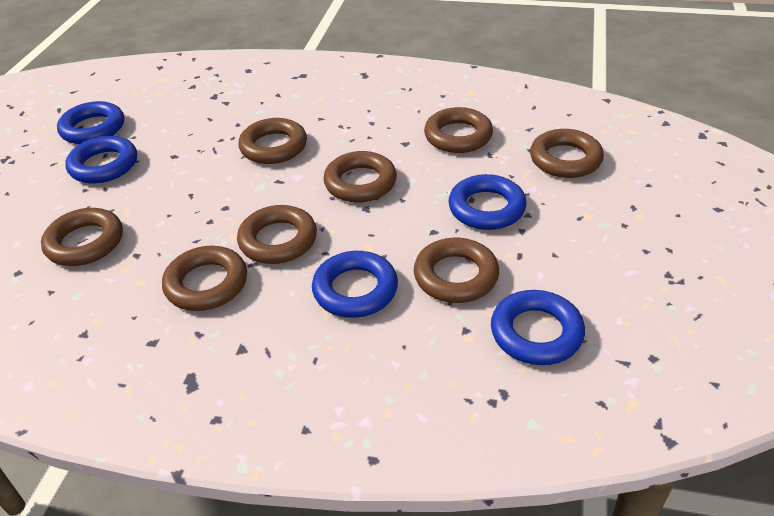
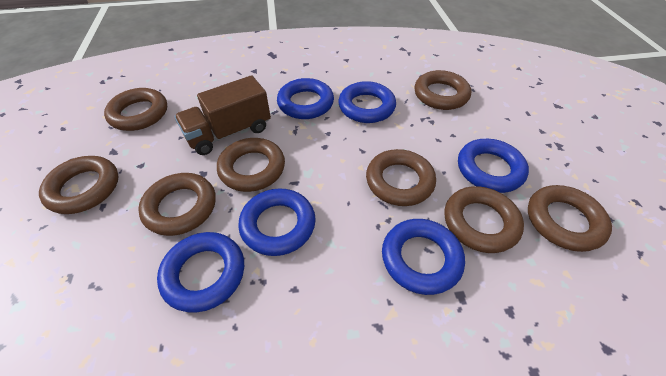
blue ring: [57,101,124,144] [65,136,137,183] [312,251,398,318] [449,174,527,230] [491,290,585,365] = 5 -> [157,232,244,312] [238,188,316,256] [277,78,334,119] [338,81,396,123] [382,219,465,295] [458,139,529,193] = 6
brown truck: none = 0 -> [174,75,271,155] = 1

